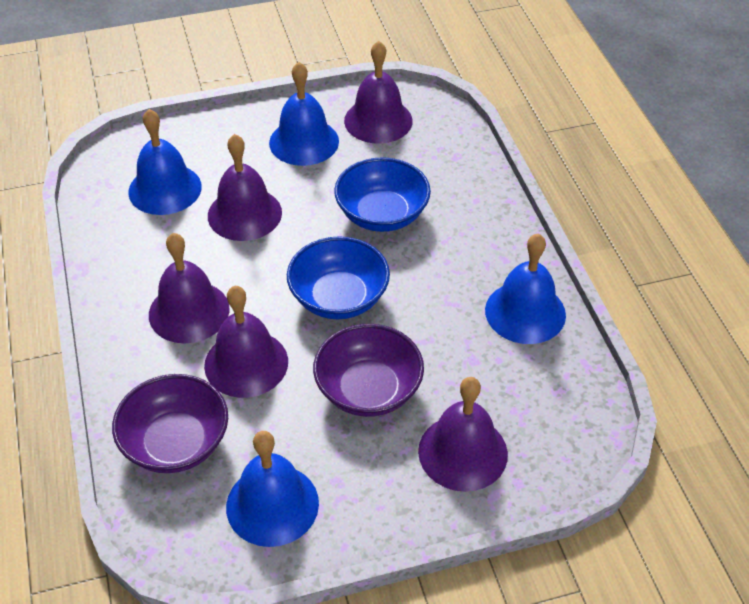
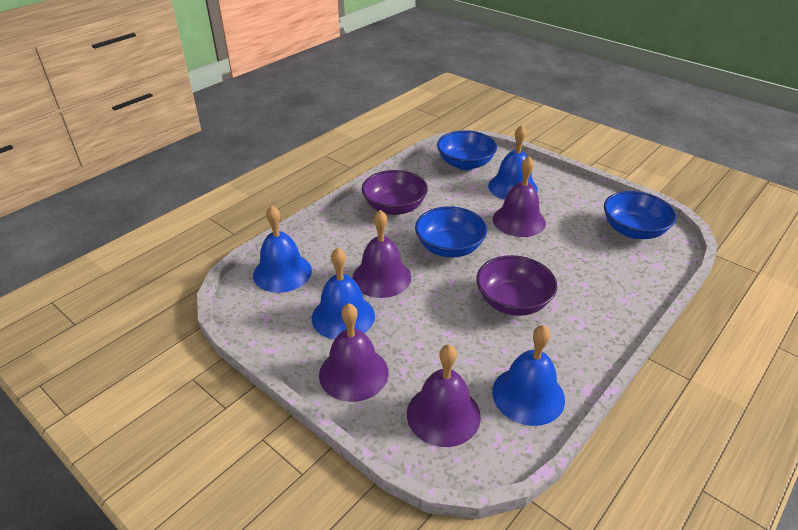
blue bowl: [287,236,390,319] [334,157,431,232] = 2 -> [415,206,487,257] [437,130,497,170] [604,191,676,239] = 3
purple bell: [149,233,230,343] [204,286,288,398] [208,134,282,241] [344,41,413,144] [418,377,508,492] = 5 -> [319,303,389,402] [352,210,411,298] [407,345,481,447] [493,156,546,237] = 4

